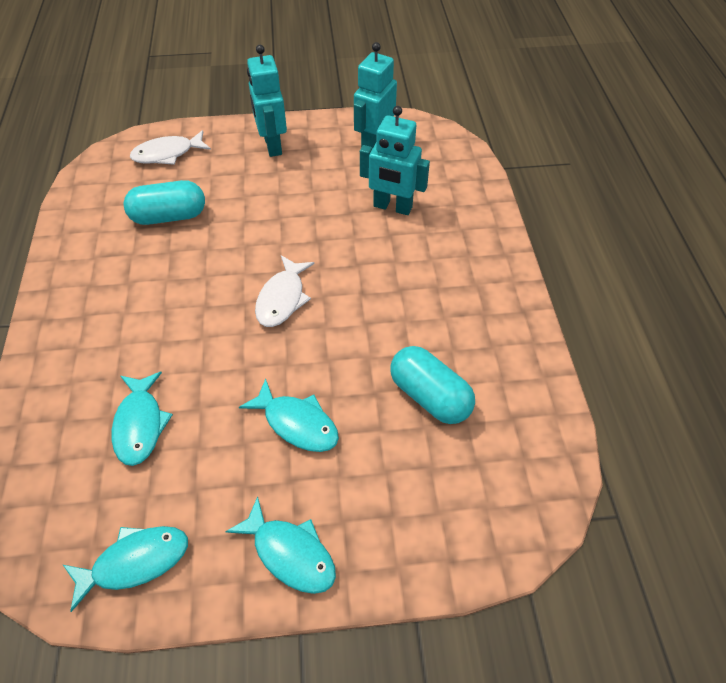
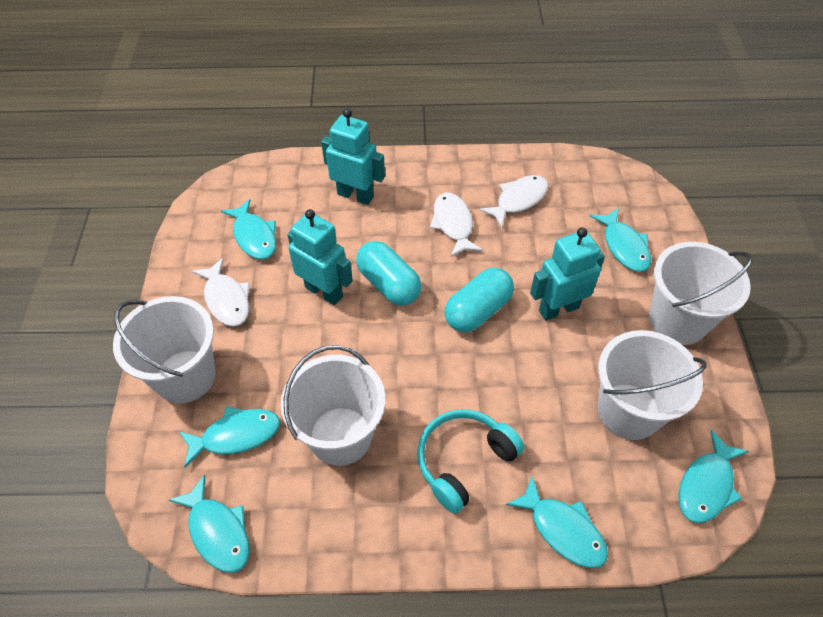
turquoise fish: [63,526,188,612] [112,371,173,466] [225,496,336,594] [239,378,339,452] = 4 -> [169,474,250,573] [179,407,280,467] [221,199,276,260] [506,476,608,568] [590,207,651,272] [678,430,749,523] = 6
turquoise headphones: none = 0 -> [417,409,524,514] = 1
white bucket: none = 0 -> [113,296,216,403] [281,345,385,466] [598,330,707,440] [649,242,753,345] = 4
white fish: [130,130,211,165] [255,255,315,327] = 2 -> [192,258,250,327] [430,193,483,257] [479,175,549,228] = 3

